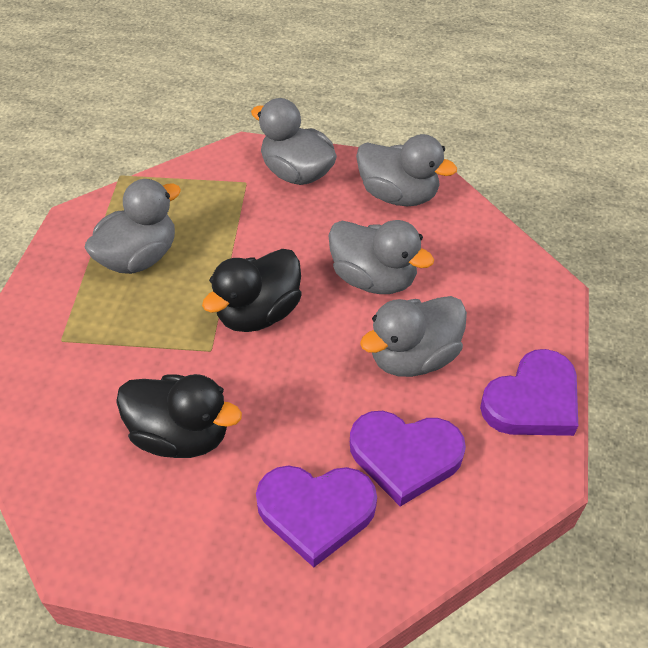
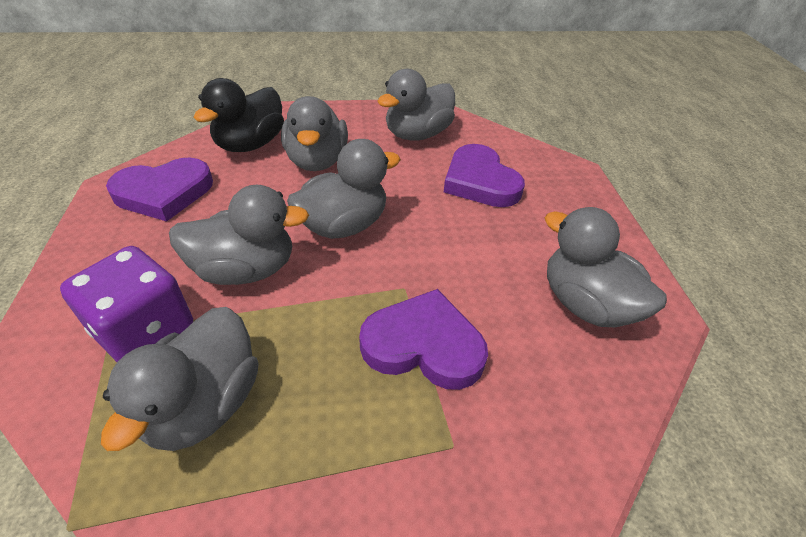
black duck: [116,374,242,458] [202,249,301,332] = 2 -> [193,78,284,152] = 1
grey duck: [84,179,181,274] [251,98,337,185] [328,220,434,294] [356,134,457,206] [360,296,467,377] = 5 -> [101,307,259,451] [169,185,309,285] [281,96,348,171] [287,139,401,239] [377,69,455,141] [545,207,667,327] = 6
purple dice: none = 0 -> [60,246,193,362] = 1

